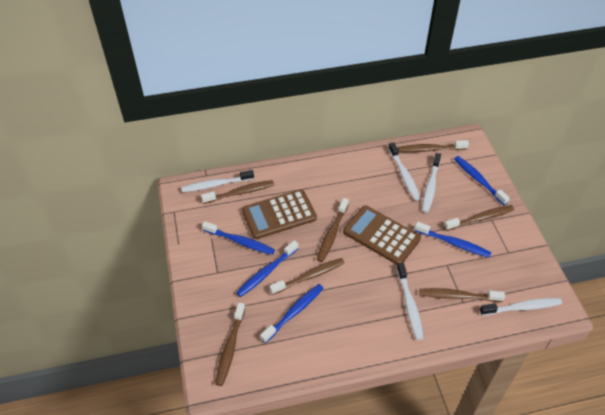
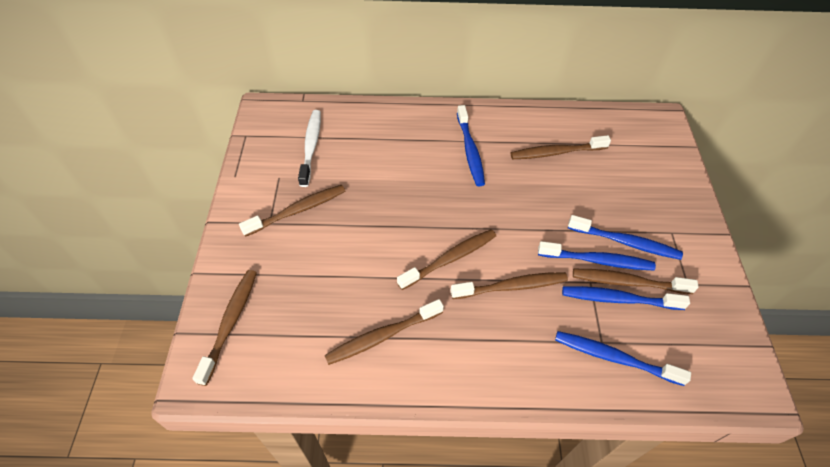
brown calculator: [242,189,317,239] [343,205,421,265] = 2 -> none = 0
white toothbrush: [181,170,254,192] [388,142,421,200] [397,263,424,340] [422,153,441,212] [480,298,562,316] = 5 -> [298,110,321,187] = 1

